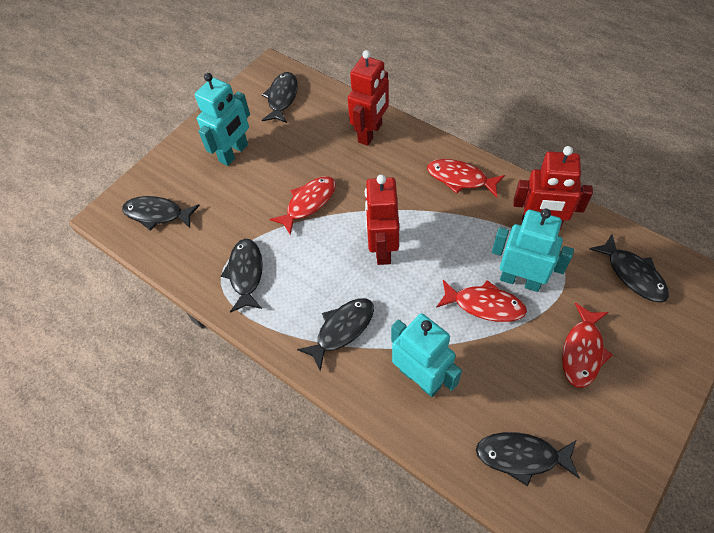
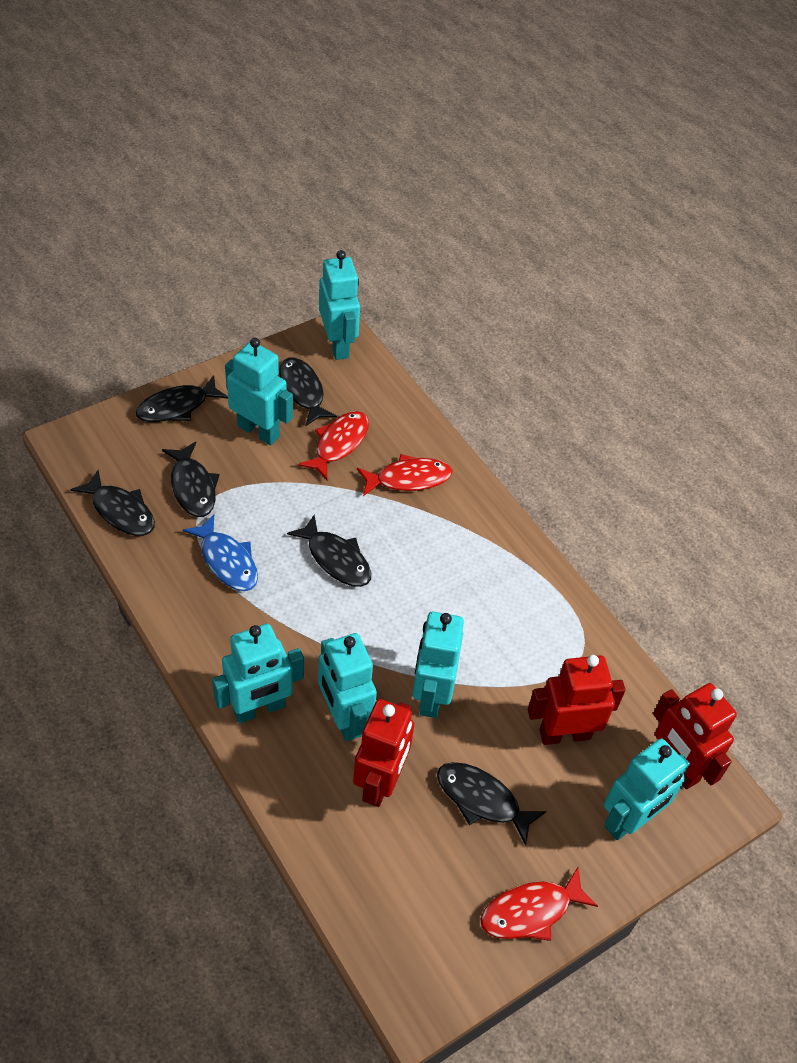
blue fish: none = 0 -> [183,514,258,591] = 1
red fish: [269,176,336,235] [427,159,505,197] [436,280,527,322] [562,303,613,388] = 4 -> [298,411,369,480] [357,454,452,496] [481,867,598,941] = 3
turquoise robot: [195,73,250,166] [391,314,462,397] [492,209,574,292] = 3 -> [212,624,304,723] [225,338,293,445] [318,633,377,741] [319,250,360,360] [413,612,464,718] [604,739,690,840] = 6

